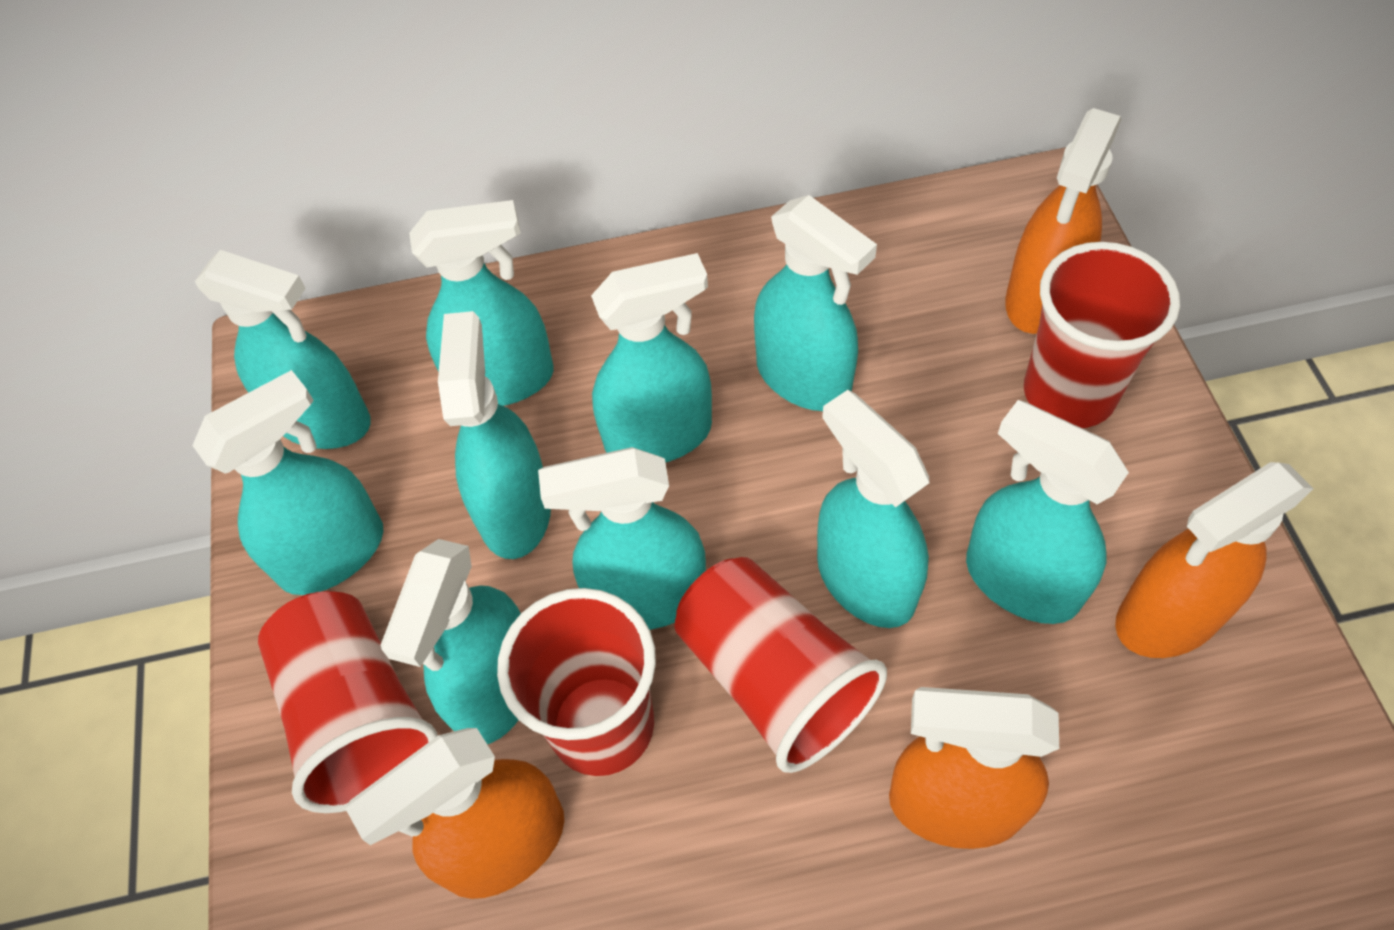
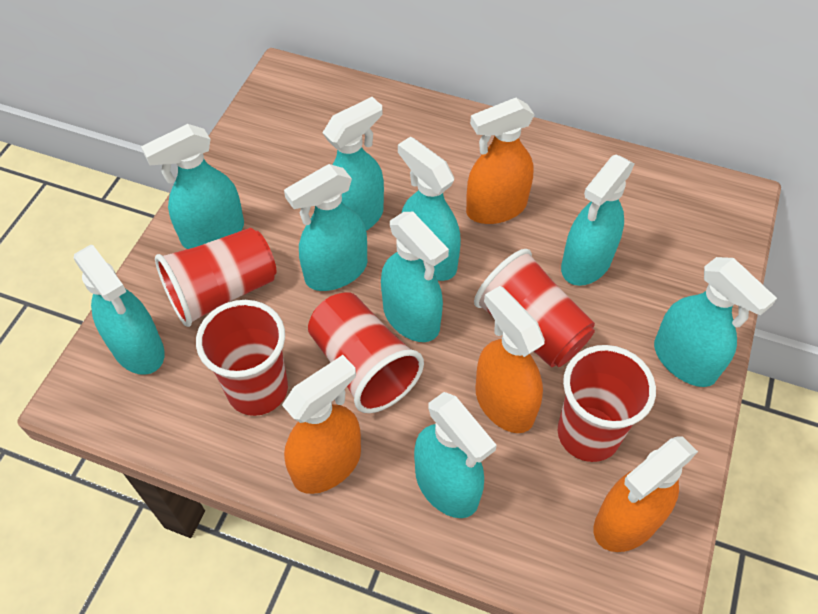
red cup: [258,591,438,813] [497,588,656,776] [675,557,887,773] [1024,242,1180,428] = 4 -> [155,228,276,327] [196,300,288,416] [308,292,424,413] [474,249,595,367] [558,345,656,462] = 5
turquoise spray bottle: [192,370,383,595] [195,250,371,449] [381,539,521,744] [409,200,553,406] [438,311,551,559] [538,447,706,630] [591,253,712,463] [754,195,877,411] [817,390,929,628] [966,400,1129,624] = 10 -> [73,245,165,375] [141,124,244,249] [284,164,367,291] [323,97,384,231] [381,212,449,342] [398,137,461,281] [414,392,497,518] [561,155,635,286] [654,257,777,387] = 9

